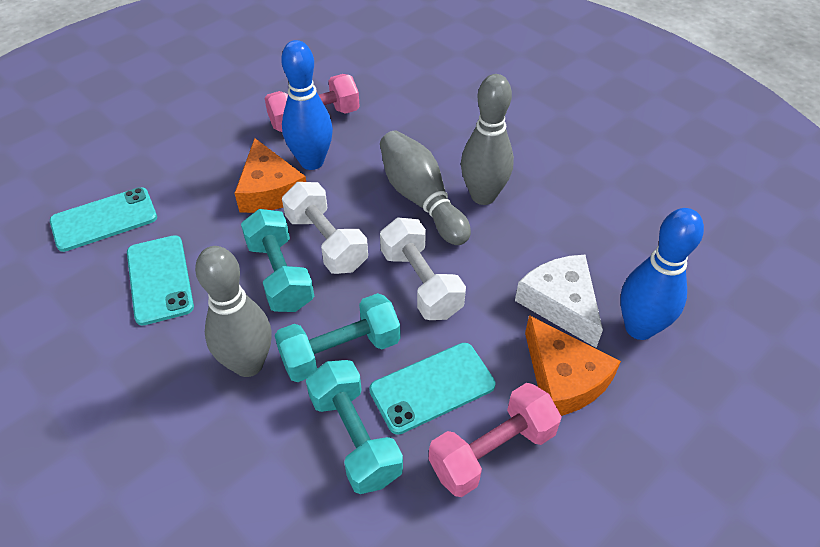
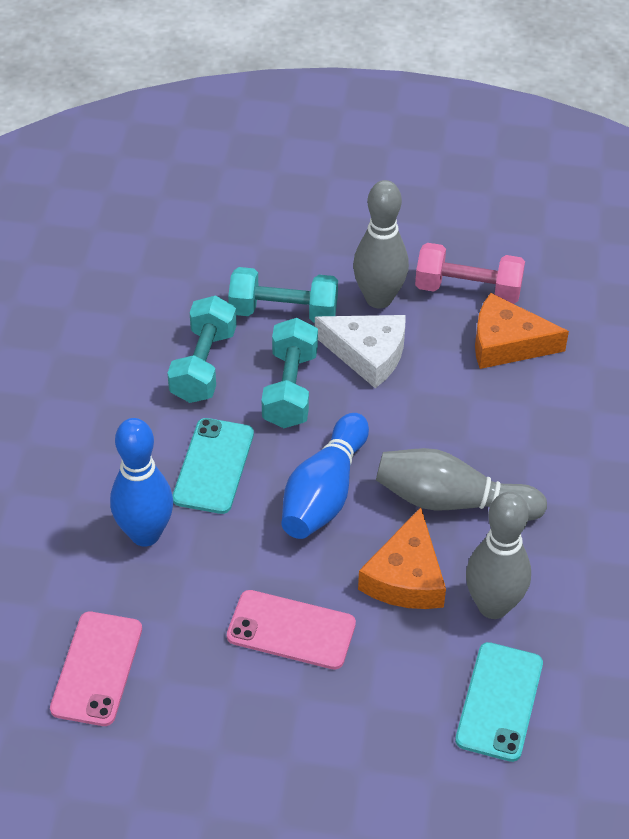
pink dumbbell: [265,74,360,132] [429,383,562,497] = 2 -> [415,243,525,304] = 1
pink phone: none = 0 -> [50,612,142,726] [227,590,356,670] = 2
turquoise phone: [50,187,157,252] [127,235,194,325] [369,343,495,435] = 3 -> [172,418,254,514] [455,642,543,762] = 2
white dumbbell: [282,182,368,274] [380,217,466,320] = 2 -> none = 0

